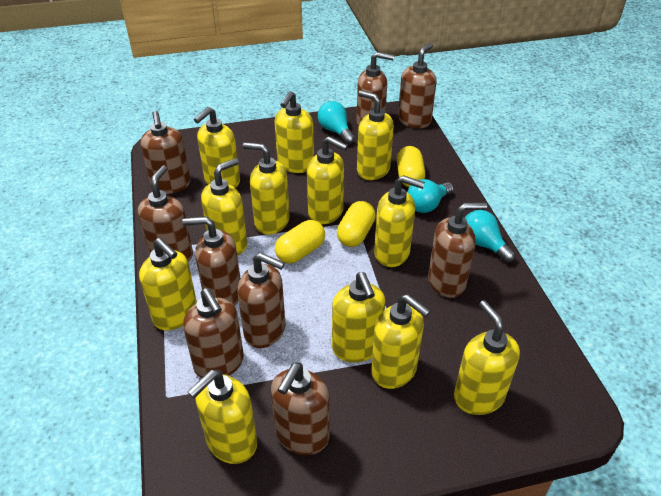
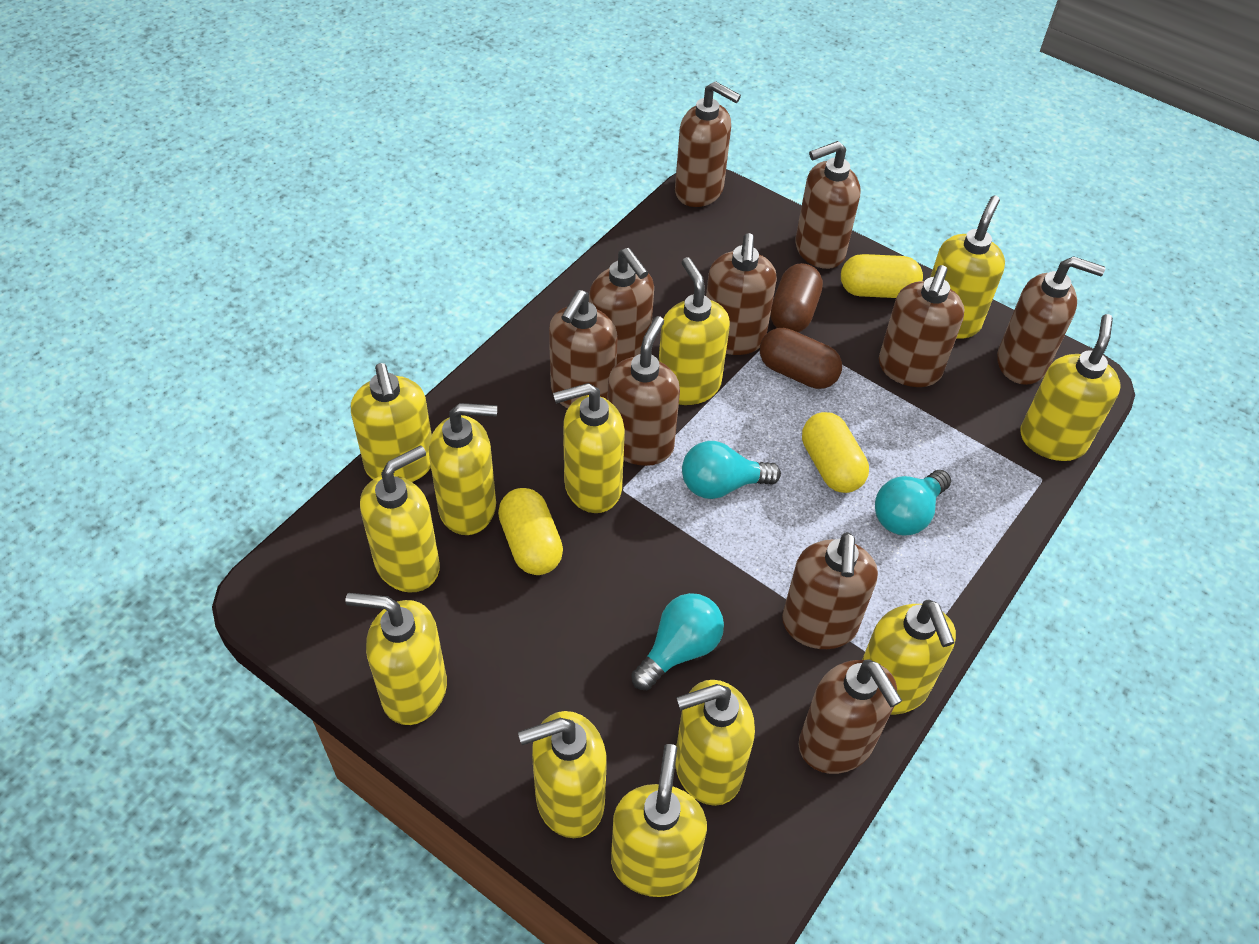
brown capsule: none = 0 -> [760,328,842,389] [770,263,823,332] = 2
brown soap dispenser: [138,165,193,262] [141,111,190,194] [182,216,241,306] [183,288,244,378] [237,253,285,348] [270,362,330,455] [356,52,394,128] [398,43,437,128] [428,202,487,298] = 9 -> [549,290,618,408] [589,248,654,364] [607,316,680,466] [675,81,741,207] [706,233,777,355] [782,532,878,649] [795,141,860,269] [798,659,902,774] [879,265,965,387] [997,256,1105,385] = 10

